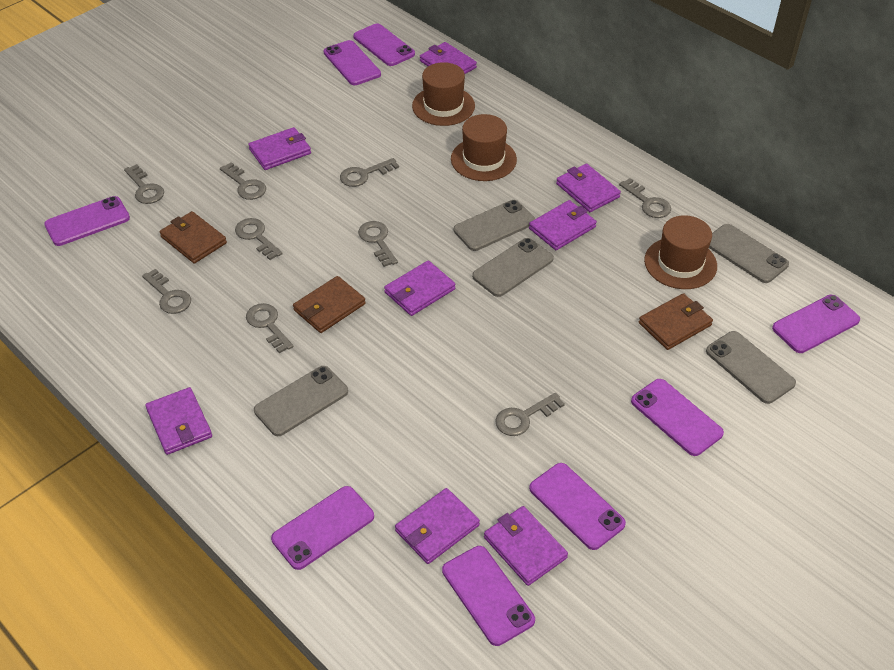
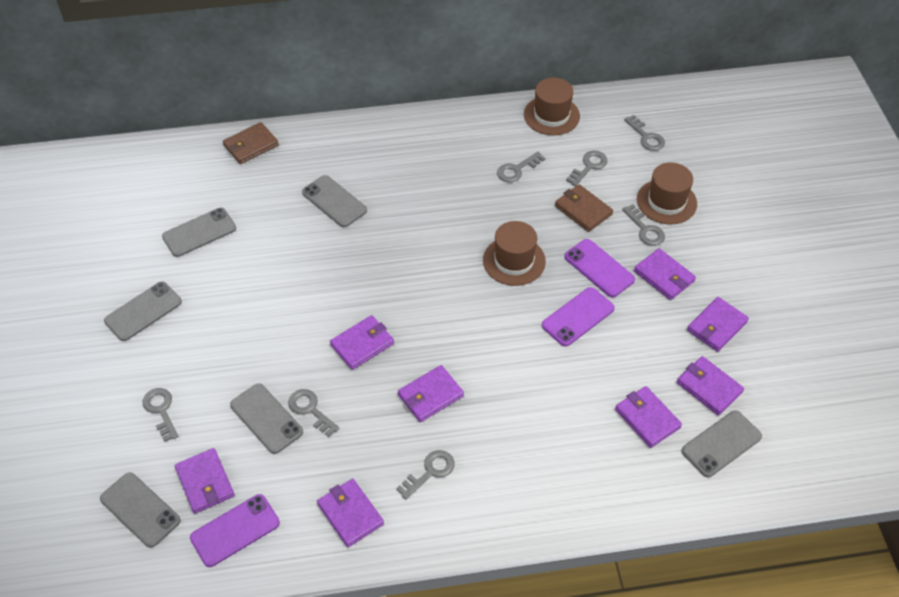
brown wallet: [160,211,227,264] [293,276,366,333] [639,293,713,350] = 3 -> [223,122,279,164] [555,184,613,232] = 2
grey key: [124,164,164,204] [142,269,191,314] [220,162,266,200] [235,218,283,260] [246,303,294,353] [340,158,399,187] [358,221,398,267] [495,393,565,436] [619,178,671,218] = 9 -> [143,388,179,442] [288,389,340,437] [396,450,455,500] [497,152,545,182] [566,151,608,186] [622,204,665,246] [624,115,665,151] = 7
grey phone: [254,366,348,436] [454,200,535,251] [472,238,554,297] [706,331,796,404] [709,224,789,283] = 5 -> [100,472,181,548] [104,281,182,341] [162,208,236,257] [230,383,303,454] [302,175,367,227] [682,410,762,477] = 6
purple phone: [44,196,130,246] [271,486,374,570] [324,40,381,85] [353,23,415,66] [442,546,535,646] [529,463,626,550] [631,379,724,456] [772,295,860,353] = 8 -> [190,494,280,567] [542,287,615,347] [564,239,635,297] = 3

